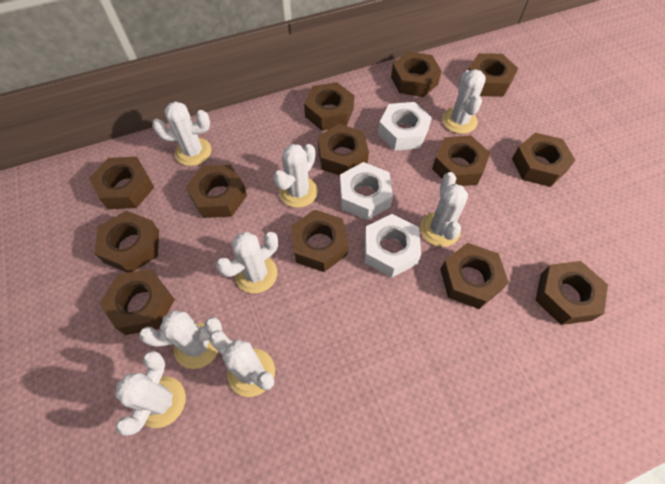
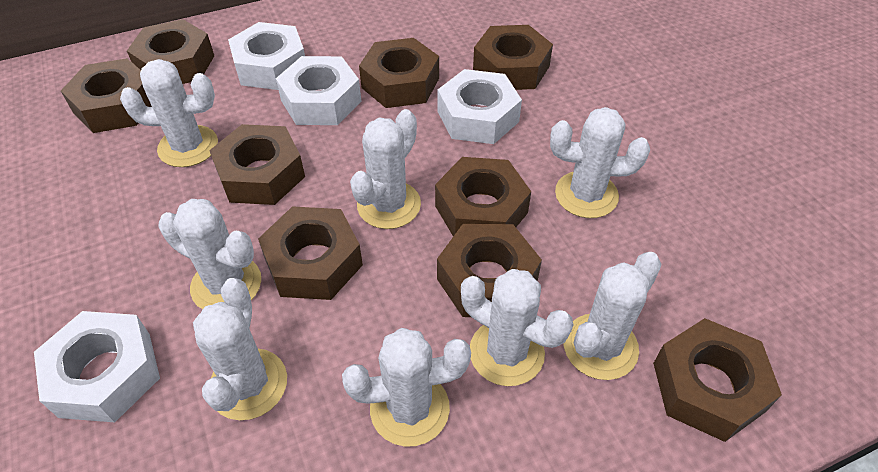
brown nut: [89,157,154,209] [94,211,159,273] [99,269,175,335] [185,165,247,218] [291,210,348,272] [304,82,354,131] [318,124,369,175] [391,51,442,97] [432,135,490,186] [440,243,509,309] [468,53,518,97] [512,133,575,187] [535,261,608,325] = 13 -> [61,58,152,133] [127,19,214,84] [209,124,305,205] [258,206,363,300] [359,38,439,108] [435,157,531,236] [437,224,542,317] [473,25,553,90] [653,318,782,442] = 9
white nut: [340,162,393,220] [365,214,421,278] [378,102,432,151] = 3 -> [34,311,160,422] [228,22,305,90] [276,56,362,125] [438,69,522,144] = 4

